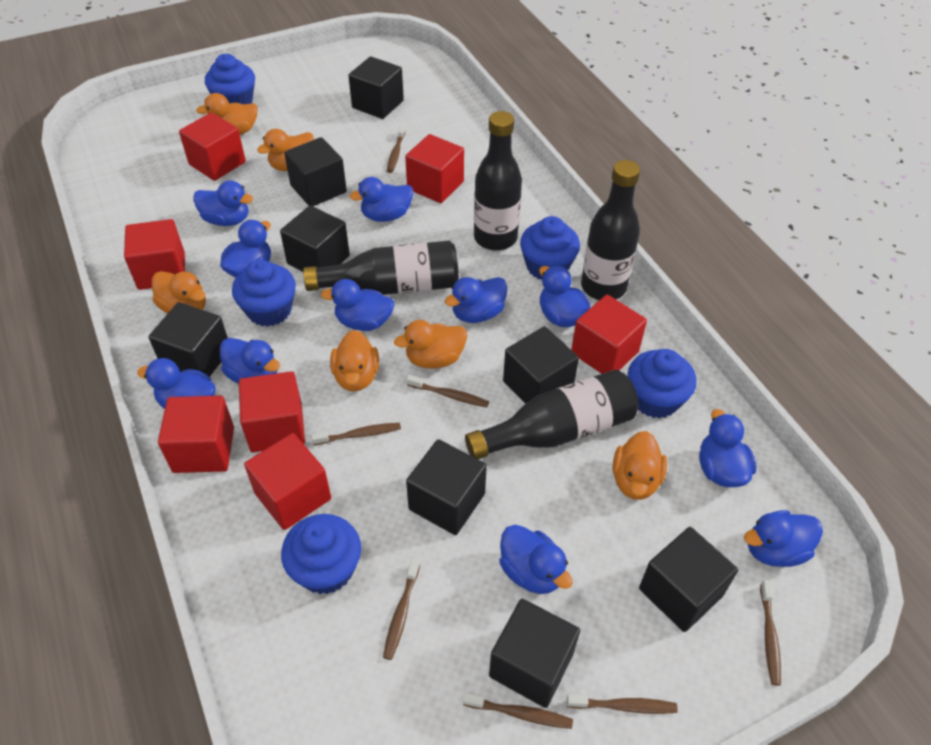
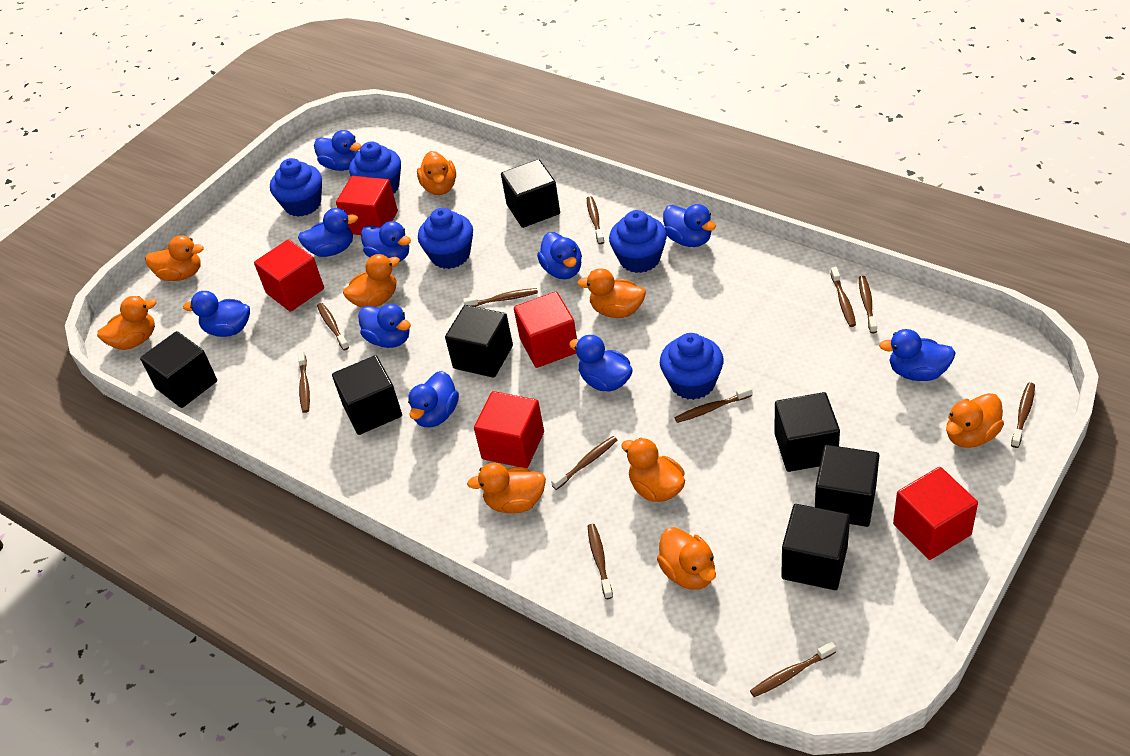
black bottle: [303,241,459,295] [465,369,639,459] [474,111,522,251] [581,160,640,300] = 4 -> none = 0
black cube: [148,302,228,377] [280,205,350,272] [284,137,347,206] [348,56,404,119] [406,439,487,535] [489,599,580,708] [503,326,579,404] [639,527,738,632] = 8 -> [140,331,217,408] [332,355,402,435] [445,305,513,378] [501,159,560,228] [775,392,840,472] [781,504,850,590] [815,445,879,527] = 7
blue duck: [137,358,216,409] [193,180,253,226] [219,338,280,384] [220,220,271,277] [321,279,395,331] [350,177,413,222] [445,277,507,323] [499,525,573,594] [539,266,590,327] [699,409,757,487] [744,510,823,567] = 11 -> [183,291,250,337] [298,208,358,257] [314,130,361,171] [358,304,411,348] [361,221,411,262] [408,371,459,427] [537,232,582,279] [569,335,633,392] [663,204,716,247] [879,329,956,381] = 10
brown toothbrush: [311,423,401,445] [383,559,420,660] [387,125,405,173] [406,375,489,408] [463,693,573,729] [567,695,678,714] [760,580,781,686] = 7 -> [298,351,310,413] [317,303,349,350] [463,288,538,307] [551,436,617,490] [587,196,604,244] [588,524,613,599] [674,386,752,423] [750,641,836,697] [830,267,856,327] [859,276,877,333] [1011,382,1035,448] = 11
orange duck: [152,271,206,313] [196,93,258,135] [257,129,315,171] [330,330,379,391] [394,320,467,369] [613,431,667,500] = 6 -> [97,296,157,350] [145,235,204,281] [343,254,400,308] [417,151,456,195] [467,463,546,513] [577,268,646,318] [621,438,685,502] [657,527,716,590] [946,393,1004,448] = 9
red cube: [124,219,185,290] [158,396,234,473] [179,112,246,181] [239,371,305,452] [244,433,331,530] [405,134,464,203] [571,295,647,374] = 7 -> [254,239,324,312] [336,176,398,235] [474,391,544,468] [514,291,577,368] [893,467,978,560] = 5

